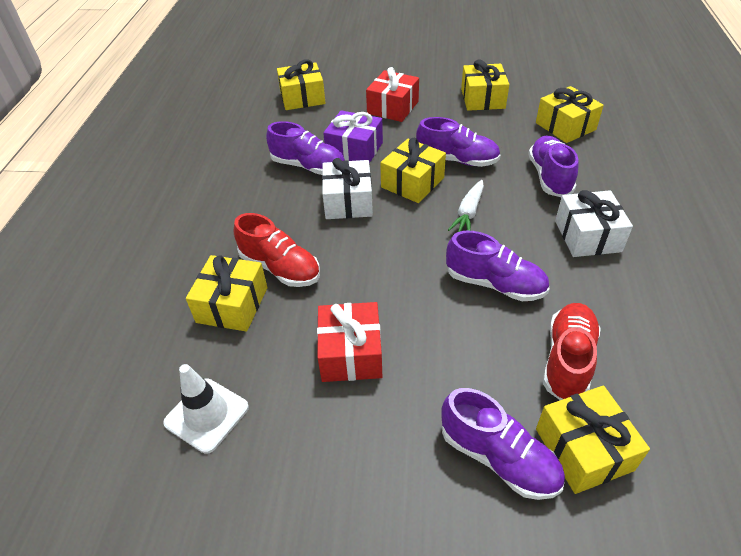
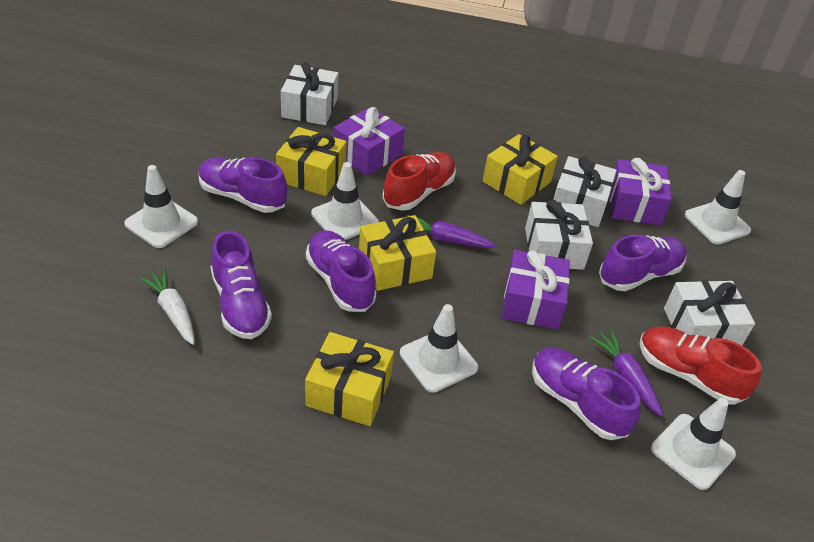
purple carrot: none = 0 -> [407,214,496,248] [589,329,663,417] = 2
purple gift: [323,110,383,163] = 1 -> [334,107,405,176] [502,250,570,329] [610,158,672,225] = 3
red gift: [317,302,382,382] [366,67,419,122] = 2 -> none = 0
white gift: [322,158,373,219] [555,190,633,257] = 2 -> [281,62,338,125] [525,200,593,270] [553,156,617,227] [664,280,755,345] = 4
white traffic cone: [163,364,249,454] = 1 -> [124,165,198,248] [311,162,379,240] [400,304,478,393] [651,398,736,490] [684,170,751,245] = 5
yellow gift: [186,255,267,332] [277,59,325,110] [380,138,446,203] [461,59,509,111] [536,86,604,143] [536,386,650,494] = 6 -> [276,127,347,196] [305,332,394,426] [359,215,436,291] [483,134,558,205] = 4

